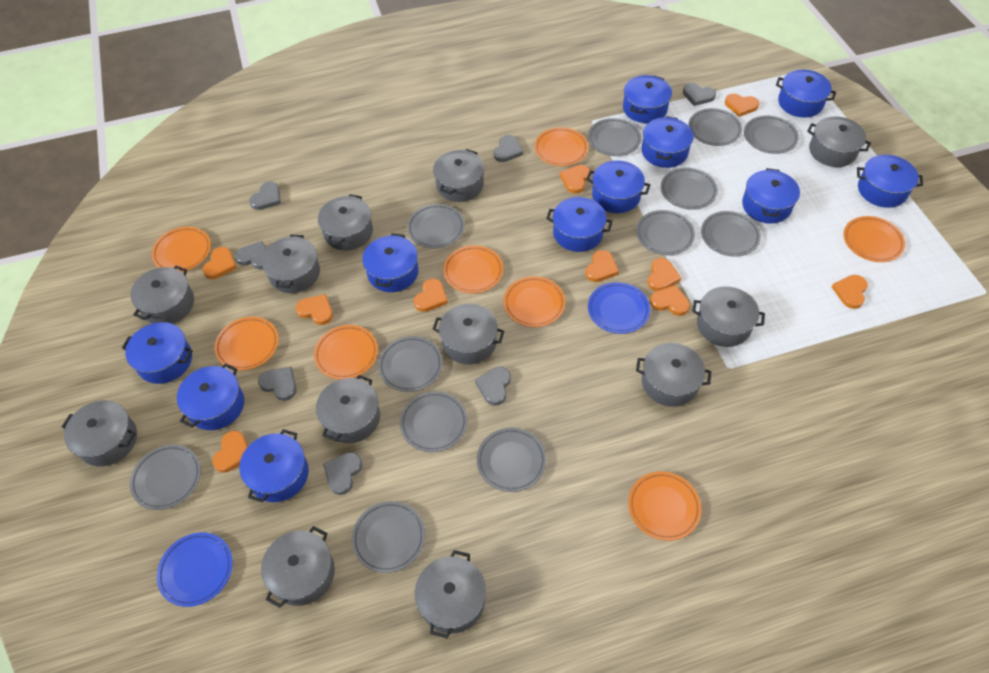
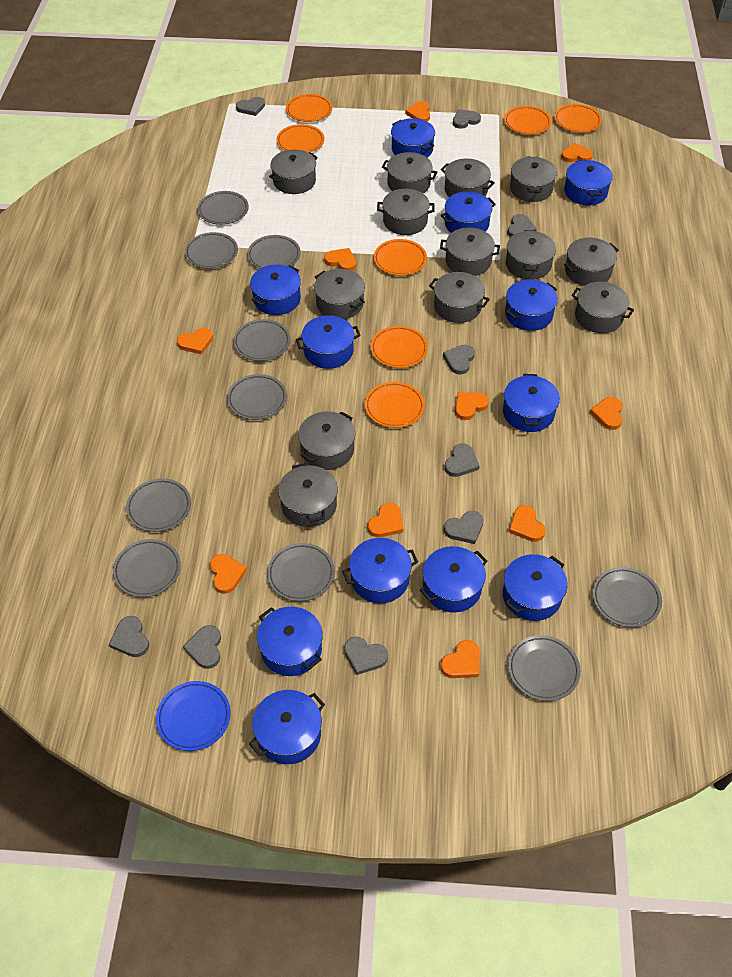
blue plate: [157,533,233,607] [588,282,650,334] = 2 -> [156,681,231,751] = 1
blue pot: [122,322,193,384] [177,363,244,430] [239,429,309,503] [362,233,419,292] [546,197,613,252] [586,160,650,213] [623,75,672,123] [642,116,693,168] [742,168,800,224] [776,70,836,118] [857,155,923,208] = 11 -> [249,690,325,764] [250,264,301,315] [257,607,323,676] [296,315,361,369] [342,538,418,603] [391,118,435,158] [420,546,487,613] [441,191,496,233] [503,374,560,432] [503,554,568,621] [505,279,558,331] [564,160,613,205] = 12
grey heart: [235,241,267,269] [249,181,281,210] [258,367,297,401] [323,452,362,495] [475,367,511,406] [493,135,523,162] [683,83,716,106] = 7 -> [109,616,149,657] [183,625,221,669] [236,97,265,116] [344,637,388,675] [443,344,475,375] [444,443,480,477] [444,511,484,544] [453,109,481,129] [508,214,537,237] = 9
grey plate: [130,445,201,510] [352,501,425,573] [378,336,443,392] [400,391,467,452] [407,204,465,249] [477,428,546,492] [588,118,642,156] [636,210,695,255] [661,167,718,210] [688,108,742,146] [701,211,761,257] [744,116,799,154] = 12 -> [113,539,181,597] [126,478,191,532] [185,232,238,269] [197,191,249,225] [227,374,287,420] [233,319,290,361] [247,235,301,269] [267,543,335,602] [508,635,581,701] [592,567,662,628] = 10
grey pot: [62,400,137,466] [131,265,194,324] [261,235,320,293] [261,526,335,608] [316,375,380,443] [318,194,373,251] [415,550,486,638] [433,149,484,202] [433,303,504,365] [636,343,712,407] [692,286,765,347] [807,117,871,167] = 12 -> [269,149,318,194] [278,463,338,527] [298,411,355,470] [314,269,365,319] [377,189,435,235] [382,152,438,194] [429,272,490,323] [440,228,500,276] [441,158,495,197] [506,230,556,280] [510,157,557,202] [564,237,618,286] [571,282,634,333] = 13
orange plate: [151,227,211,272] [215,317,278,370] [314,325,378,379] [443,245,503,293] [504,276,565,327] [534,127,588,166] [628,472,701,541] [843,216,905,262] = 8 -> [276,124,324,153] [286,94,332,122] [365,382,425,428] [370,326,428,368] [374,239,427,276] [504,106,551,135] [554,104,602,133] = 7

